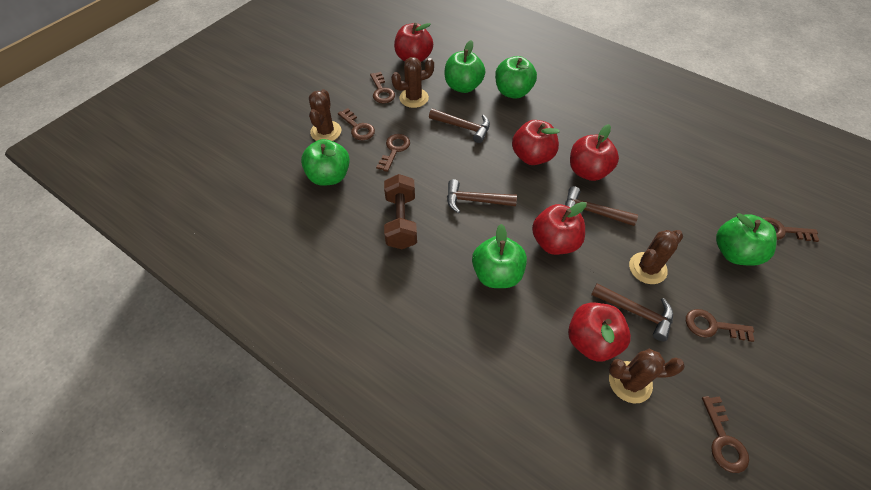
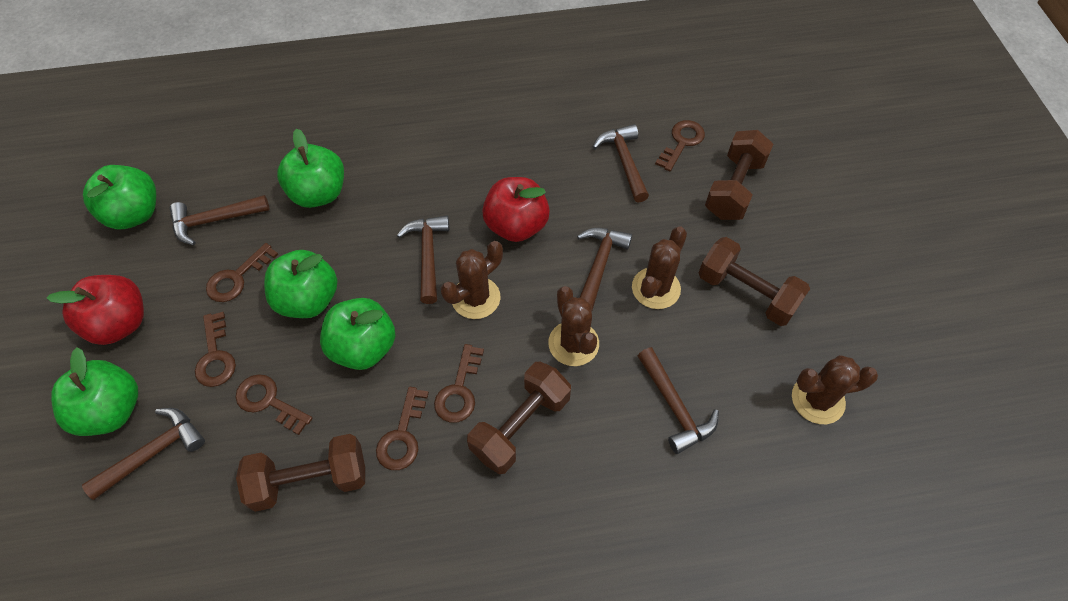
brown dumbbell: [384,174,417,249] = 1 -> [236,434,365,512] [467,362,571,474] [699,237,810,326] [705,130,773,220] = 4
brown hammer: [429,109,490,143] [447,179,517,214] [565,186,638,226] [591,283,673,341] = 4 -> [82,408,205,500] [170,195,269,245] [397,215,449,304] [577,228,632,311] [593,124,649,203] [638,347,719,454] = 6
red apple: [394,23,433,62] [512,120,560,165] [532,202,586,255] [568,303,631,362] [570,124,619,181] = 5 -> [47,275,144,345] [482,177,550,242] = 2

